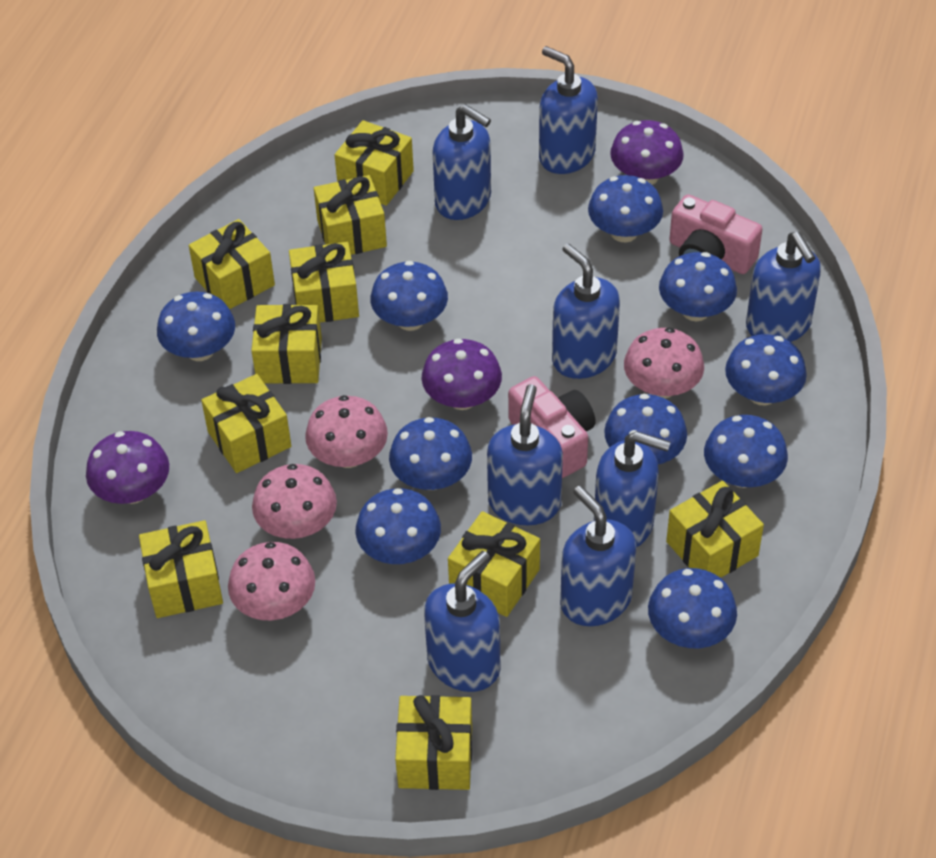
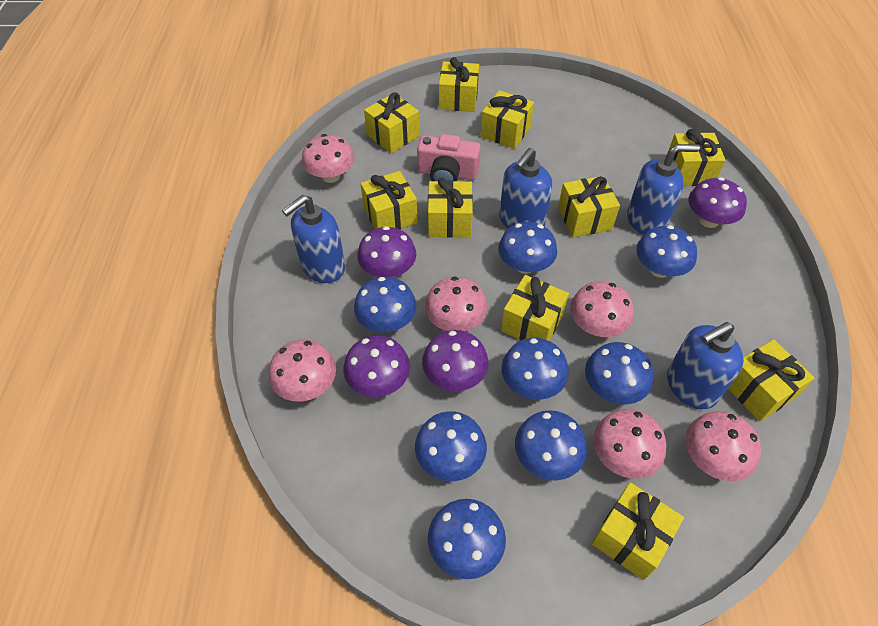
blue mushroom: [157,291,235,361] [355,488,441,564] [370,261,448,331] [389,417,472,490] [588,175,663,243] [604,394,687,464] [648,568,737,648] [659,252,737,322] [704,415,788,488] [725,334,807,405] = 10 -> [354,277,416,332] [415,411,487,481] [428,499,506,579] [498,222,557,274] [502,338,569,400] [515,410,587,481] [585,342,653,405] [637,225,697,278] = 8
blue soap dispenser: [424,551,500,692] [433,104,491,220] [487,384,563,525] [539,46,598,174] [552,243,620,379] [560,486,636,626] [594,431,670,548] [746,232,821,342] = 8 -> [282,195,345,283] [499,148,553,228] [627,144,700,235] [667,322,744,409] = 4
pink camera: [508,376,596,478] [669,194,762,274] = 2 -> [417,134,481,181] = 1
pink mushroom: [228,542,315,620] [252,464,337,539] [305,395,388,468] [624,328,704,398] = 4 -> [269,339,336,402] [302,134,355,183] [425,276,487,331] [570,281,634,337] [593,409,667,479] [685,411,761,481] = 6
purple mushroom: [86,431,169,504] [422,339,502,410] [610,120,684,185] = 3 -> [343,335,410,397] [357,226,416,278] [422,330,488,391] [689,177,747,228] = 4

